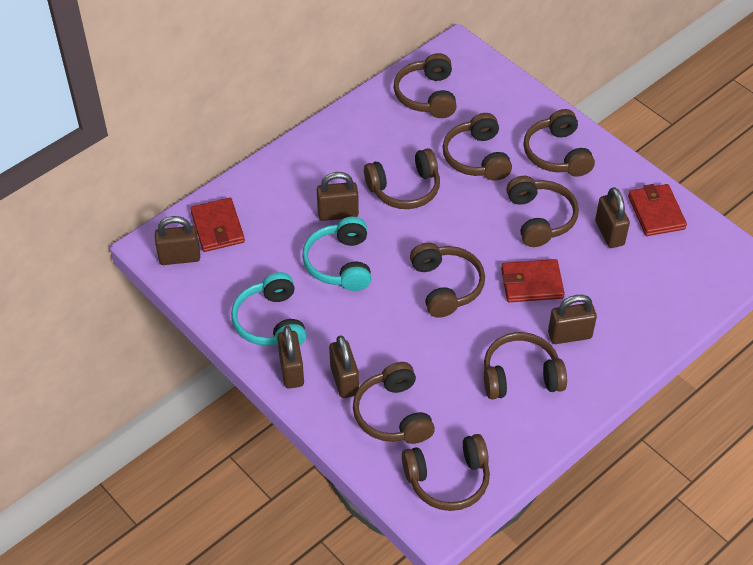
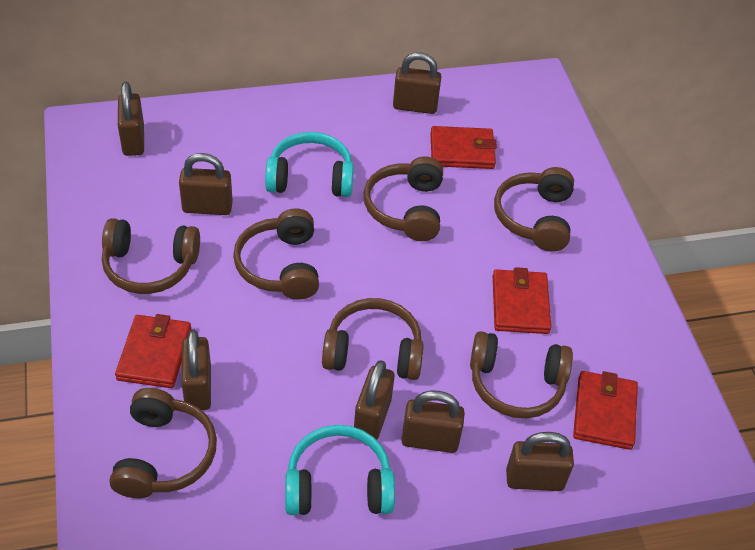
brown headphones: [353,362,435,444] [364,148,440,209] [394,53,457,118] [402,434,490,511] [410,243,485,318] [442,113,512,181] [484,332,567,399] [506,176,579,247] [523,109,595,177] = 9 -> [102,218,200,294] [110,388,217,498] [233,208,319,300] [322,298,424,380] [364,157,443,241] [470,331,573,418] [494,167,574,252] = 7
brown padlock: [155,216,200,265] [277,326,304,389] [317,172,359,221] [329,335,359,398] [548,295,597,344] [595,187,630,248] = 6 -> [118,82,144,156] [179,153,233,215] [181,330,211,410] [354,360,394,440] [393,52,441,114] [401,391,465,453] [506,432,574,491] = 7
red wallet: [190,198,245,252] [501,259,564,302] [628,184,687,236] = 3 -> [115,314,191,388] [430,126,497,169] [493,267,551,334] [573,371,638,450] = 4

